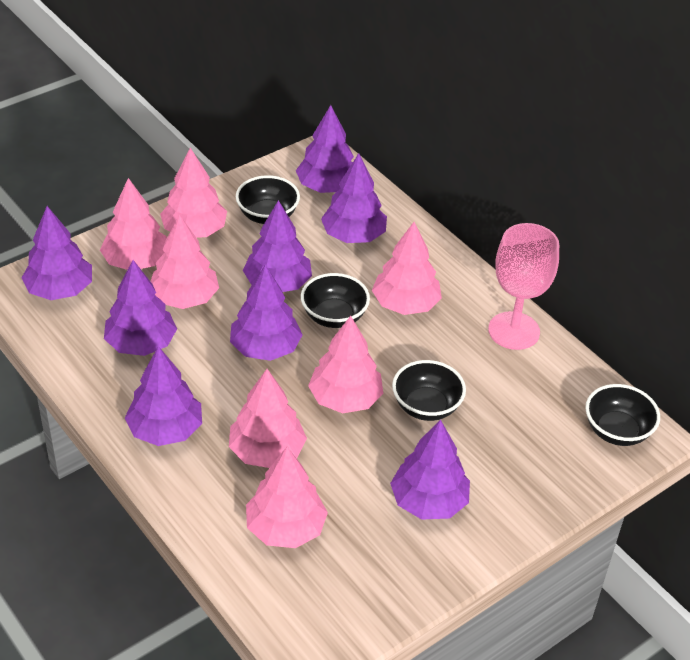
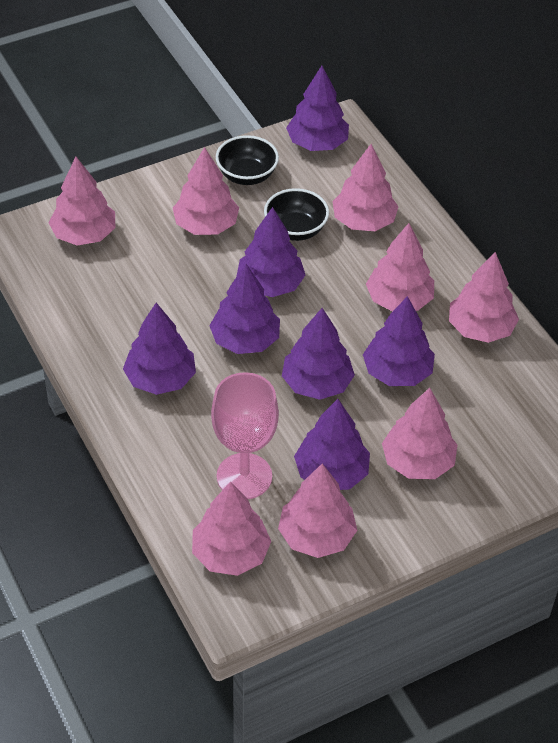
black bowl: [236,175,300,224] [301,273,370,328] [392,360,466,421] [585,384,660,446] = 4 -> [216,135,279,185] [264,188,329,241] = 2
pink tree: [100,178,167,270] [150,214,219,309] [160,148,227,238] [229,369,307,468] [246,447,328,548] [308,316,383,413] [372,222,442,315] = 7 -> [49,157,115,245] [173,147,239,235] [192,481,271,576] [278,464,357,558] [332,144,399,231] [366,223,434,312] [382,388,457,479] [449,252,519,343] = 8
purple tree: [22,206,92,300] [104,260,177,356] [125,346,202,446] [230,265,302,361] [243,200,312,292] [296,105,354,193] [321,153,387,243] [390,420,470,520] = 8 -> [123,303,196,395] [209,264,280,354] [236,207,305,297] [282,308,355,400] [286,65,349,151] [294,399,370,490] [363,296,435,386] = 7

